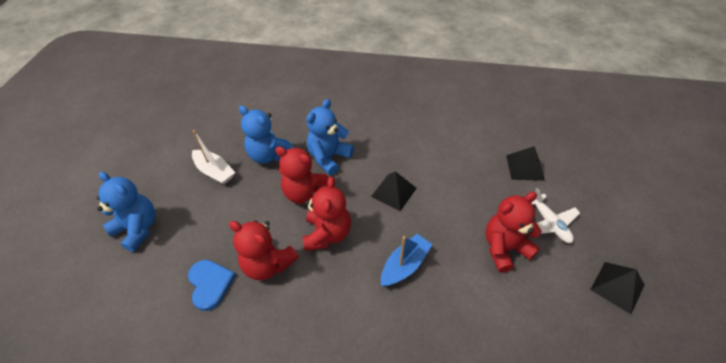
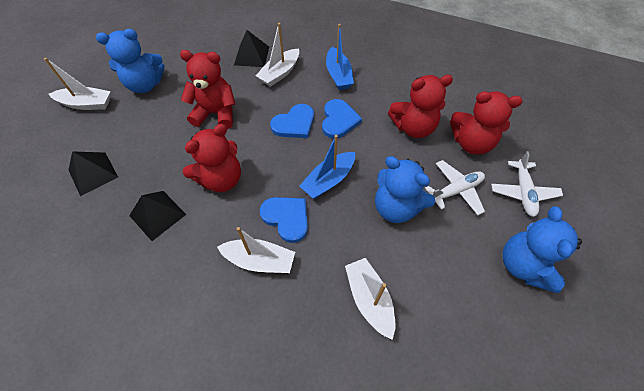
blue boat: [381,234,433,287] = 1 -> [299,135,355,199] [326,24,354,90] = 2
blue heart: [188,260,236,311] = 1 -> [260,197,308,243] [270,104,314,138] [322,99,362,139] = 3
white boat: [192,130,235,185] = 1 -> [44,58,111,110] [217,227,295,273] [256,23,299,87] [345,258,395,340] = 4
white plane: [531,188,580,243] = 1 -> [425,160,485,215] [491,151,563,217] = 2

